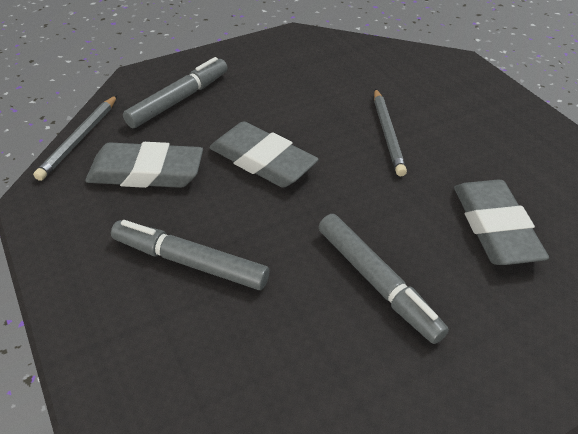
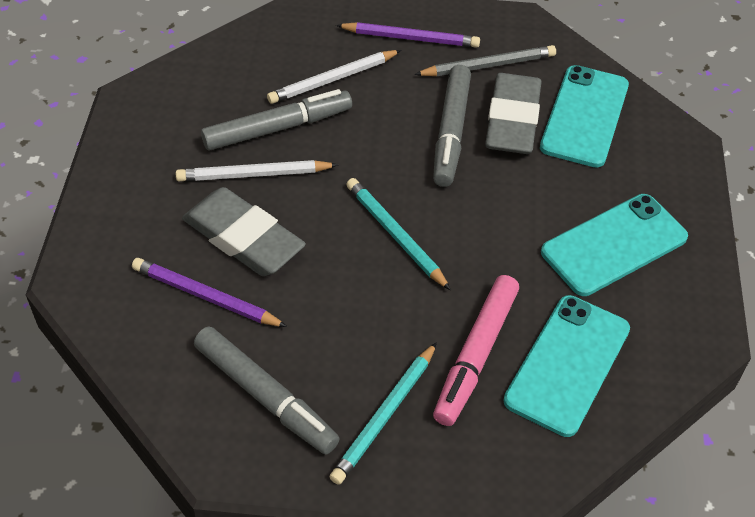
grey eraser: [85,142,203,188] [210,121,319,188] [454,180,549,265] = 3 -> [182,187,306,276] [485,73,542,154] = 2
grey pencil: [33,95,117,181] [374,88,407,176] = 2 -> [414,45,556,76] = 1
pink marker: none = 0 -> [433,275,519,426] = 1
purple pencil: none = 0 -> [132,258,287,327] [336,22,480,48] = 2
turquoise pencil: none = 0 -> [330,342,437,485] [346,178,451,290] = 2
turquoise phone: none = 0 -> [503,295,630,437] [540,65,629,168] [541,194,688,296] = 3
white pencil: none = 0 -> [176,160,339,181] [267,50,401,104] = 2

